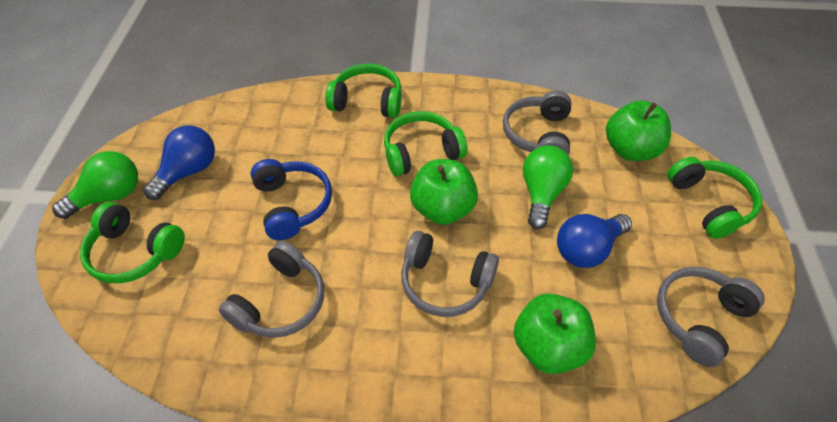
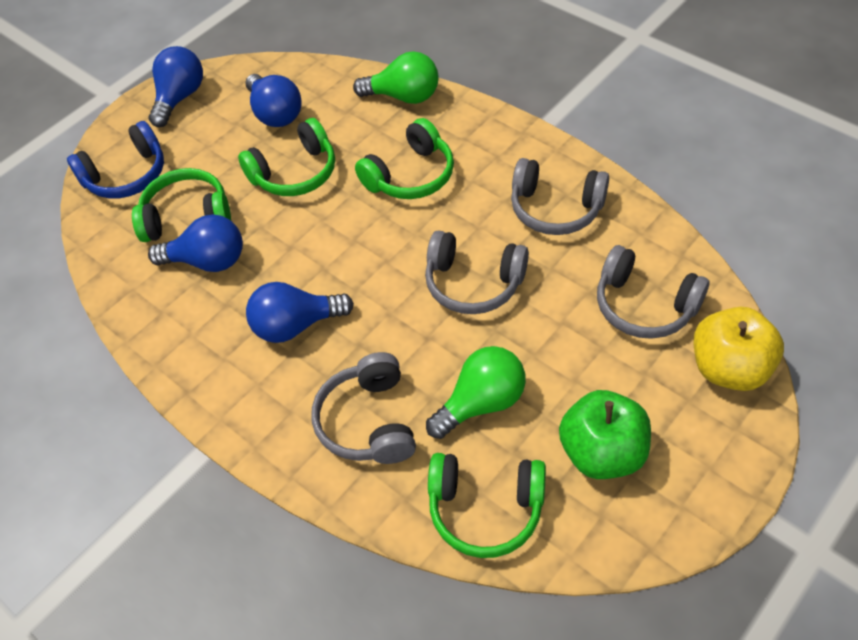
blue light bulb: [143,125,215,200] [557,214,632,268] = 2 -> [148,214,243,272] [149,46,203,127] [245,74,302,127] [246,282,354,343] = 4
green apple: [410,159,478,225] [513,294,596,374] [606,100,671,161] = 3 -> [559,390,651,479] = 1
yellow apple: none = 0 -> [693,307,784,391] = 1

